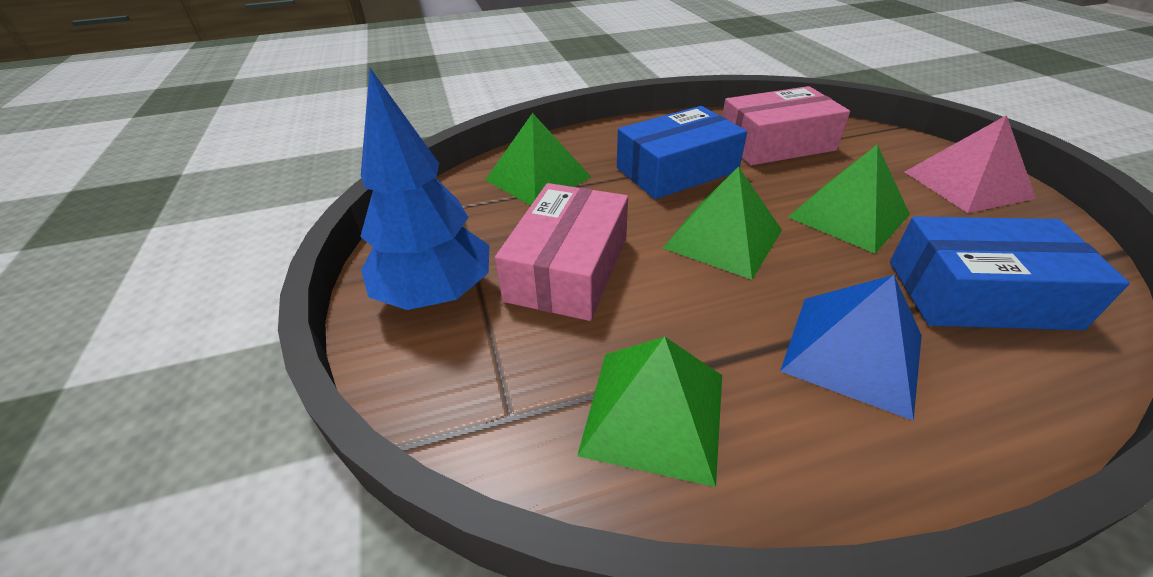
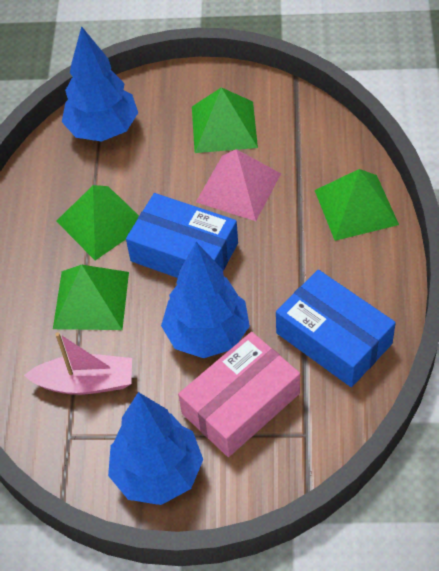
blue pyramid: [780,275,922,421] = 1 -> none = 0
blue tree: [360,68,489,310] = 1 -> [62,26,138,142] [108,392,203,505] [161,242,250,358] = 3
pink boat: none = 0 -> [24,332,132,395] = 1
pink box: [495,183,628,321] [722,86,850,165] = 2 -> [178,332,300,457] = 1

